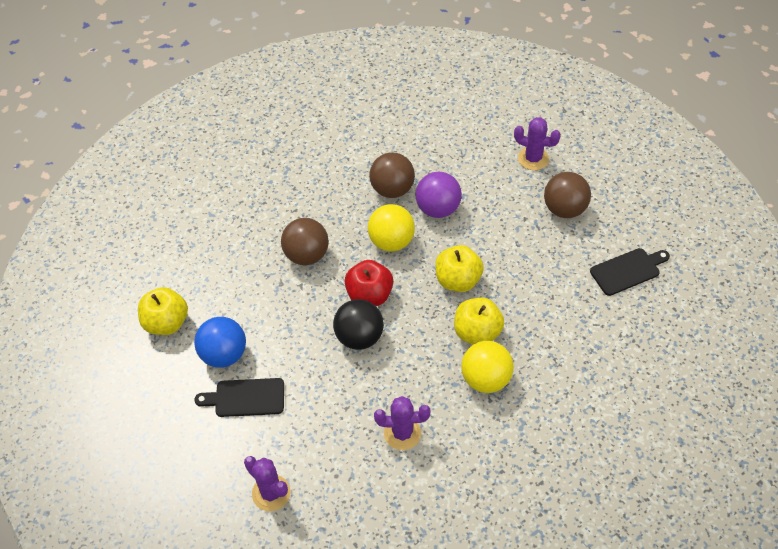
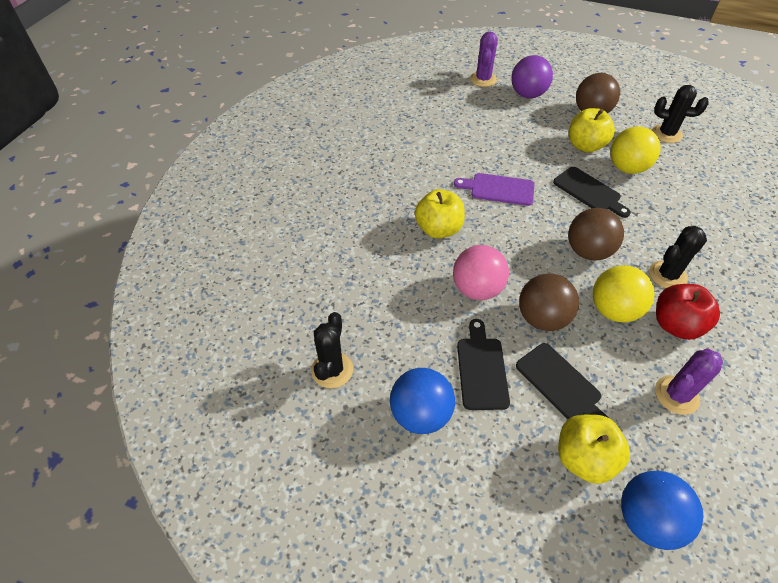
black ball: [333,299,384,350] = 1 -> none = 0
black cactus: none = 0 -> [311,312,353,388] [649,226,707,288] [652,85,709,143] = 3
black cutting board: [194,378,284,417] [590,248,670,296] = 2 -> [457,319,510,410] [516,343,608,419] [553,167,631,218] = 3
blue ball: [194,317,246,368] = 1 -> [390,368,455,434] [621,471,704,550] = 2
pink ball: none = 0 -> [453,245,509,300] = 1
purple cactus: [244,456,291,511] [374,396,430,450] [514,117,561,170] = 3 -> [470,32,498,87] [655,349,723,415] = 2
purple cutting board: none = 0 -> [454,173,535,206] = 1

